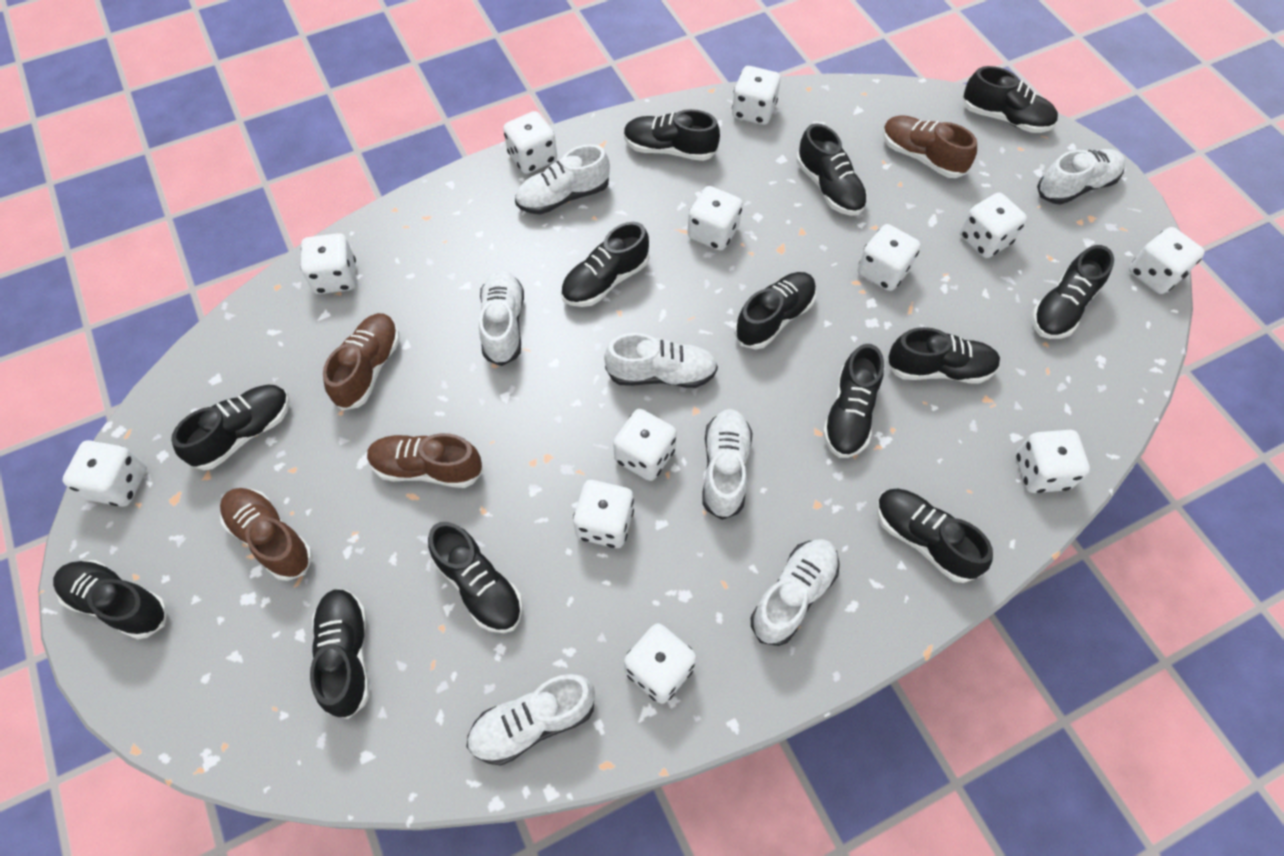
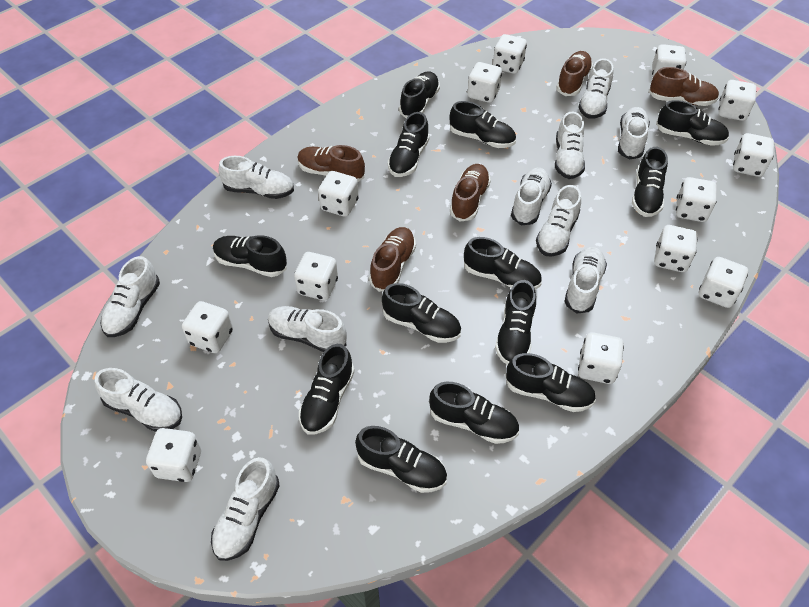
brown shoe: [220,488,313,581] [323,313,400,410] [367,433,483,488] [883,115,977,178] = 4 -> [297,145,365,182] [369,227,416,292] [450,164,491,222] [556,51,593,96] [649,67,719,106] = 5
white dice: [62,440,147,507] [301,233,356,294] [503,111,557,174] [573,480,634,548] [613,409,677,481] [624,623,696,704] [687,186,743,251] [732,66,781,125] [857,224,921,291] [960,193,1027,258] [1016,430,1090,493] [1129,227,1205,294] = 12 -> [146,428,201,482] [182,301,233,353] [294,252,338,300] [318,171,359,217] [467,62,502,103] [493,34,527,74] [578,332,624,384] [652,44,686,77] [654,225,698,272] [676,177,717,222] [699,257,748,308] [718,80,756,121] [733,133,774,177] = 13
white shoe: [467,674,595,765] [479,270,524,366] [515,144,610,214] [604,333,718,388] [702,409,753,520] [751,539,840,646] [1037,149,1125,204] = 7 -> [95,368,182,432] [100,256,160,337] [211,457,280,561] [218,156,294,199] [268,306,347,352] [511,168,552,225] [536,185,581,257] [555,111,585,179] [564,247,607,314] [578,58,613,119] [618,107,650,160] = 11

